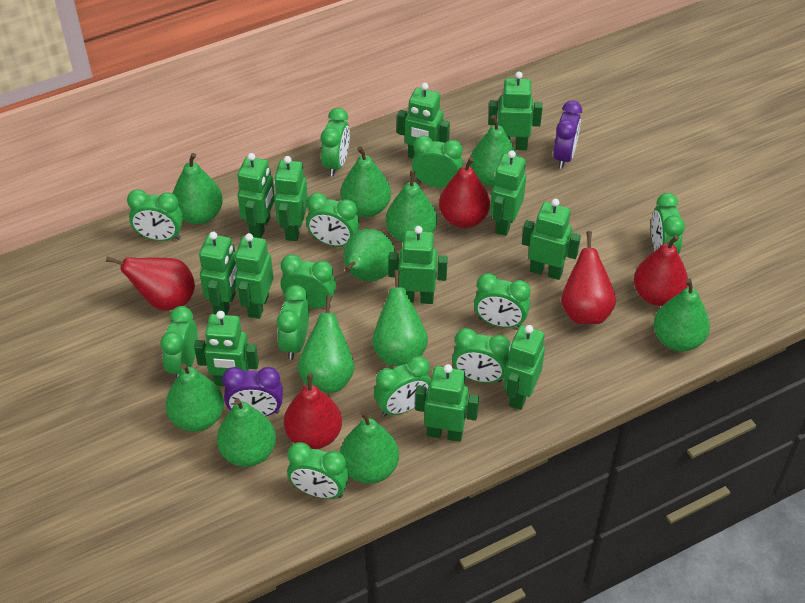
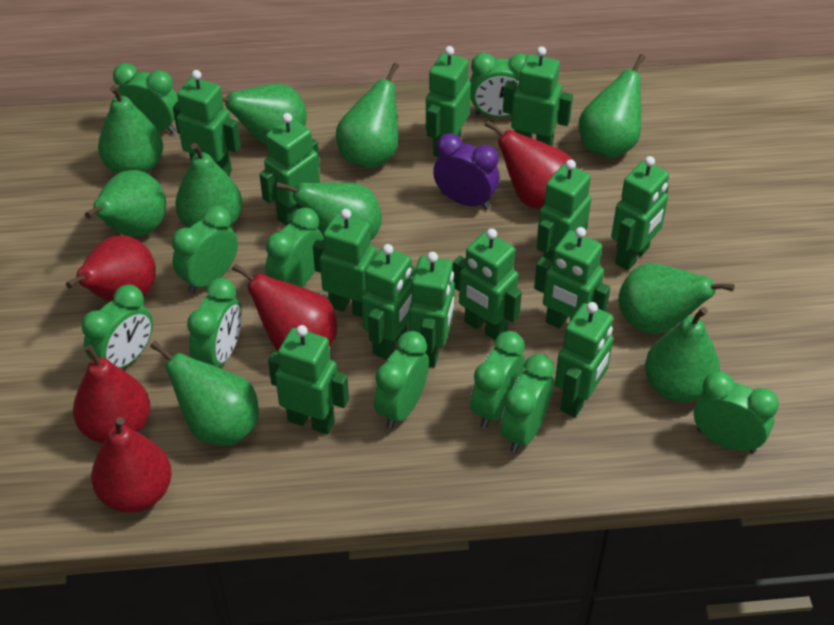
green clock: [127,189,183,241] [160,306,198,379] [277,285,309,360] [281,254,336,308] [287,442,349,499] [306,193,359,247] [321,108,350,177] [374,356,431,416] [412,135,463,188] [452,328,510,383] [474,273,531,328] [651,193,685,254] = 12 -> [82,285,153,369] [113,63,178,134] [172,206,238,294] [187,278,242,367] [265,207,324,287] [374,331,429,429] [470,53,527,118] [470,331,525,428] [501,354,555,453] [694,371,779,453] = 10
green pear: [166,363,224,432] [173,153,223,224] [217,398,276,467] [298,295,354,392] [340,410,399,484] [341,146,391,218] [343,229,395,282] [372,270,428,366] [386,170,437,243] [470,115,518,187] [654,278,710,352] = 11 -> [85,170,166,237] [98,85,163,174] [150,341,259,446] [175,143,243,228] [222,84,307,145] [276,182,382,240] [336,63,399,169] [579,54,645,158] [618,263,735,334] [645,307,720,403] = 10
green robot: [194,311,259,386] [199,232,237,315] [235,233,274,319] [238,153,275,238] [274,156,308,241] [389,226,448,304] [397,83,450,158] [415,364,479,442] [488,72,543,150] [490,150,526,236] [504,325,545,410] [522,199,581,280] = 12 -> [173,70,241,176] [259,113,320,226] [268,325,349,434] [313,209,377,318] [362,244,415,360] [409,252,455,367] [426,46,471,157] [453,228,522,340] [503,46,573,146] [534,227,611,329] [537,159,591,263] [555,302,613,417] [611,156,669,270] = 13
purple clock: [222,367,283,416] [553,100,582,169] = 2 -> [433,133,500,210] = 1

